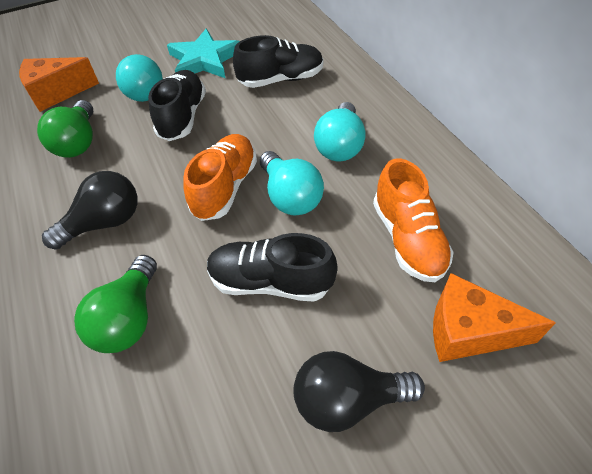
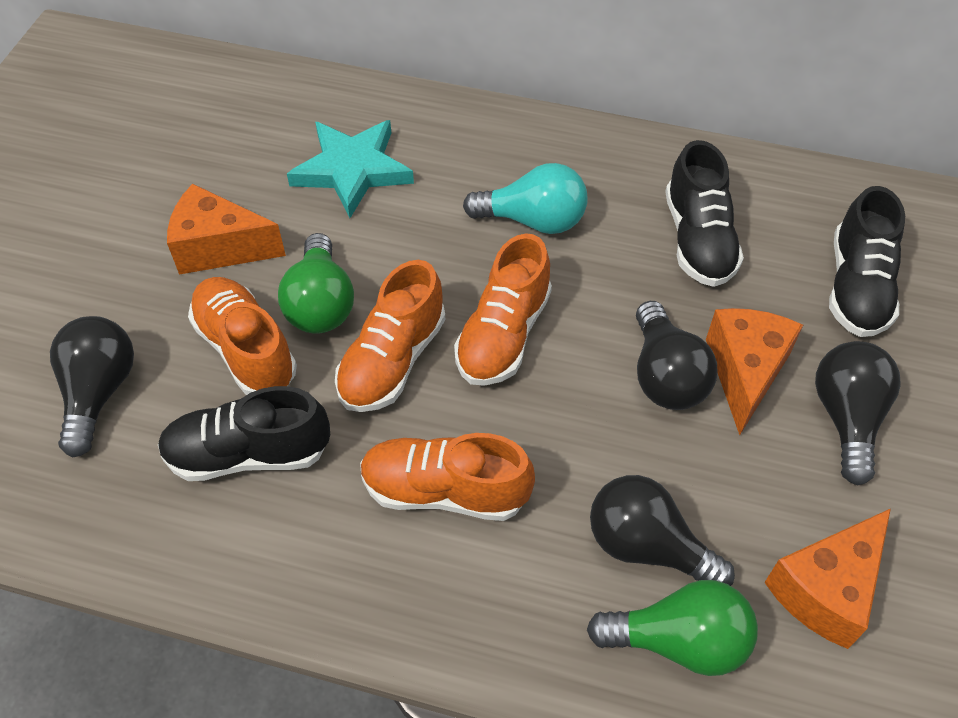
black light bulb: [42,171,138,249] [294,351,425,432] = 2 -> [50,316,134,457] [590,475,735,586] [636,301,717,410] [815,341,901,485] = 4
orange cheese: [19,57,99,112] [433,273,556,362] = 2 -> [167,184,286,275] [706,308,803,435] [764,508,891,649] = 3
orange shoe: [183,134,257,221] [373,158,454,282] = 2 -> [188,277,297,395] [335,260,445,412] [360,433,535,521] [454,234,552,386] = 4
turquoise light bulb: [116,54,163,102] [260,151,324,215] [314,102,366,161] = 3 -> [463,163,588,234] = 1

